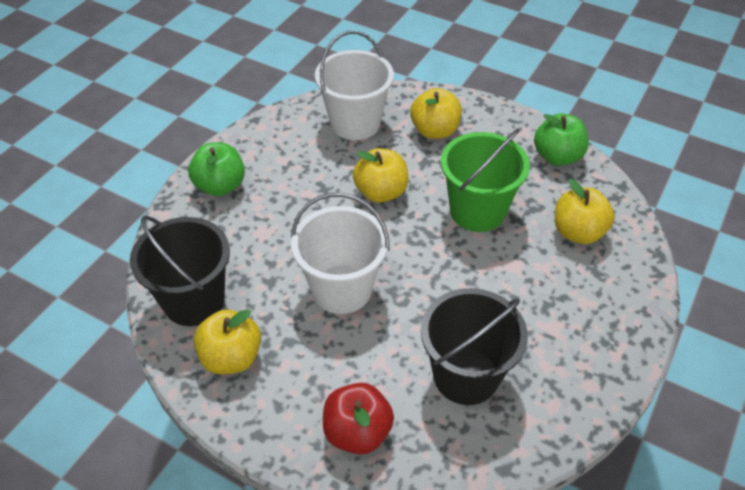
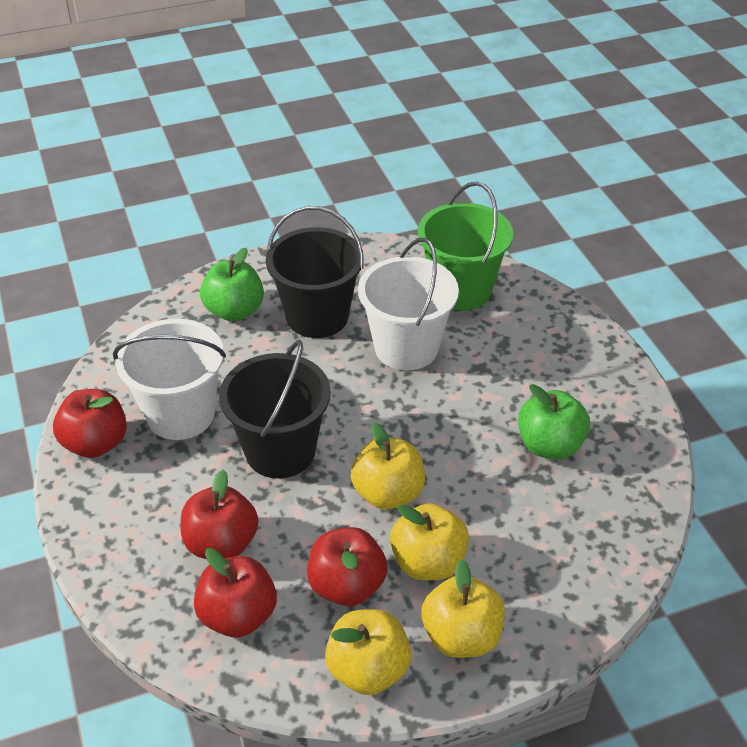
red apple: [323,383,394,455] = 1 -> [53,389,127,458] [181,469,258,559] [194,548,277,637] [307,527,388,606] = 4

